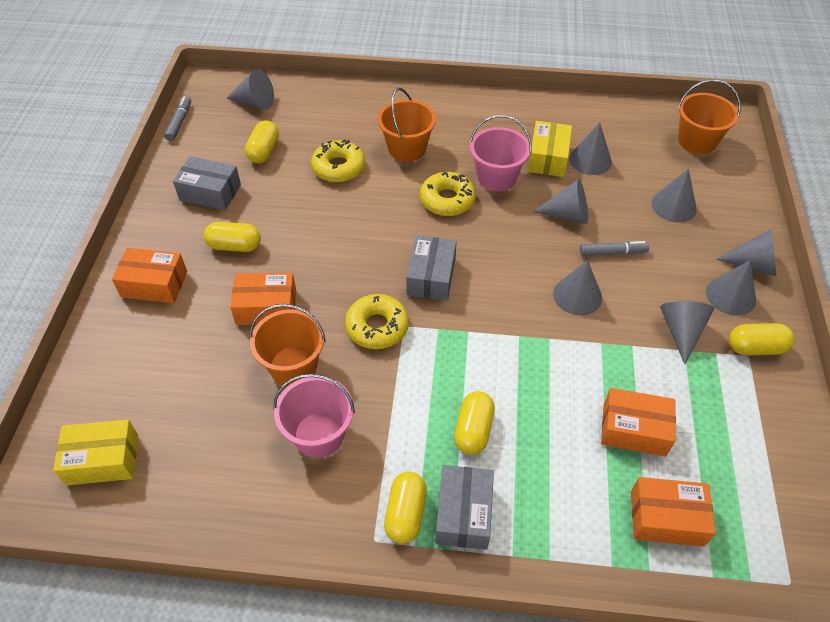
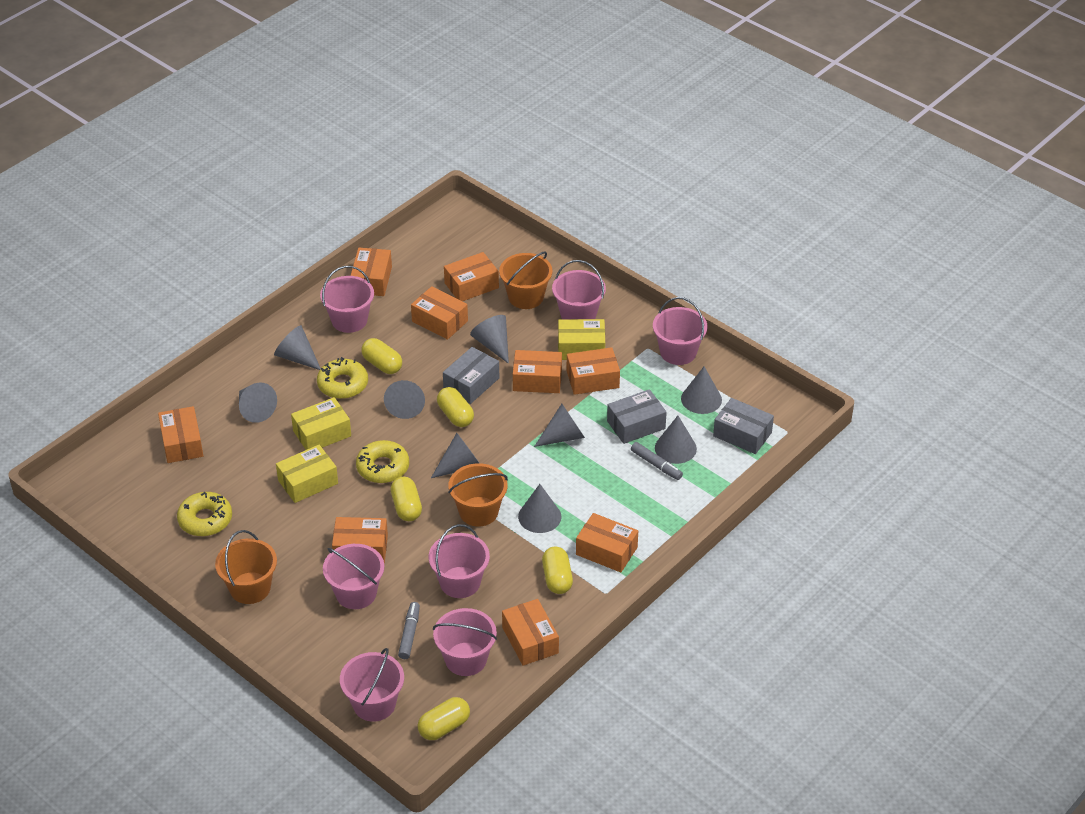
grey cone: [226,69,274,110] [533,179,588,224] [553,260,602,315] [569,123,612,175] [651,169,697,222] [660,301,714,364] [706,260,756,316] [716,229,777,277] = 8 -> [239,383,277,423] [274,325,321,370] [384,380,425,419] [431,433,479,478] [470,315,509,364] [518,484,561,533] [534,404,585,447] [655,416,697,464] [681,367,722,414] = 9
orange box: [112,248,187,303] [230,272,296,325] [601,388,676,457] [631,477,716,547] = 4 -> [158,406,203,463] [332,517,388,563] [351,248,392,296] [411,286,468,340] [444,252,499,301] [502,599,559,666] [513,350,562,393] [567,347,620,395] [576,513,638,573] = 9
pink bucket: [273,374,355,458] [470,115,532,191] = 2 -> [320,266,374,333] [323,544,384,609] [340,648,404,722] [429,524,490,598] [433,608,497,676] [552,260,606,319] [653,297,707,365] = 7
yellow box: [53,419,139,485] [528,121,572,177] = 2 -> [276,445,338,503] [291,397,351,450] [558,319,605,360] = 3

